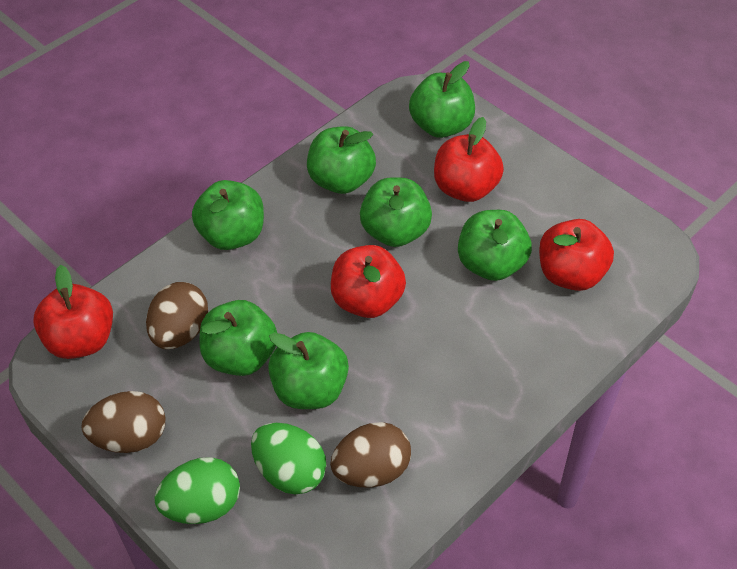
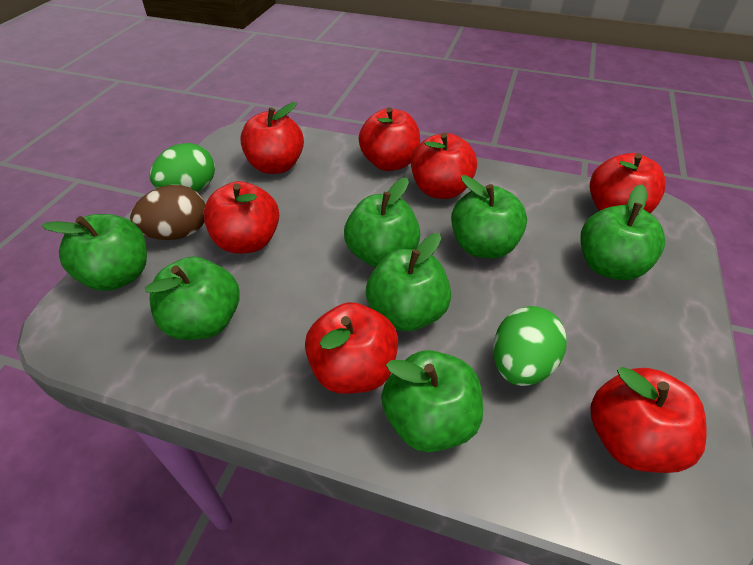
brown egg: [81,391,166,453] [146,282,208,349] [330,422,411,488] = 3 -> [130,185,205,240] = 1
red apple: [33,265,113,359] [331,245,406,318] [434,117,504,202] [539,219,614,291] = 4 -> [203,181,279,253] [240,102,304,174] [305,302,398,394] [359,107,420,171] [411,133,477,199] [590,153,666,213] [590,367,707,473] = 7

